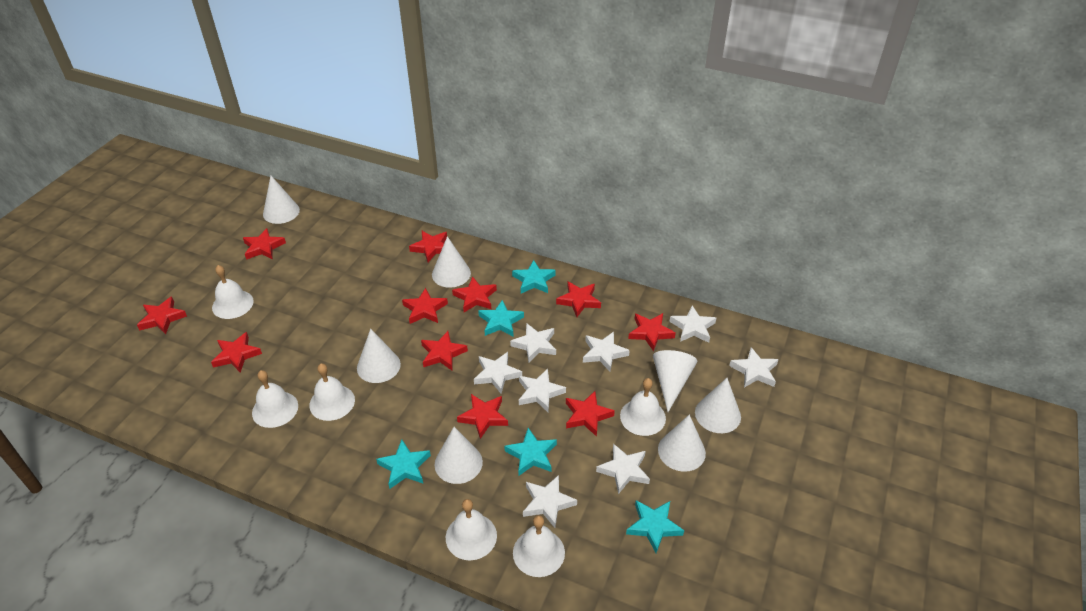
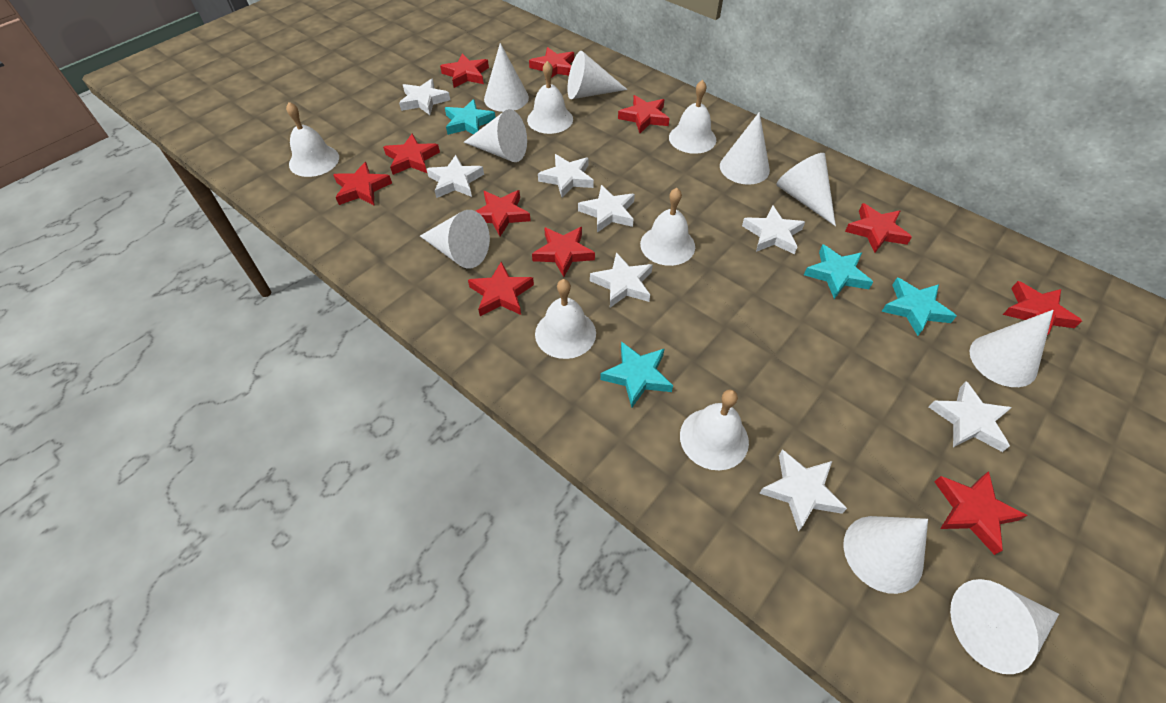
turquoise star: [376,440,431,489] [478,300,524,337] [504,428,557,476] [512,260,556,293] [626,500,684,553] = 5 -> [445,99,496,135] [600,341,673,408] [804,244,873,299] [881,278,956,336] = 4
white cone: [263,175,300,224] [357,329,401,383] [432,236,471,288] [434,427,483,484] [653,350,697,412] [658,415,706,472] [695,378,741,433] = 7 -> [420,210,490,269] [464,109,527,162] [484,43,529,112] [567,51,628,99] [720,112,770,185] [776,153,836,226] [843,516,928,594] [950,579,1059,674] [969,310,1054,387] = 9

